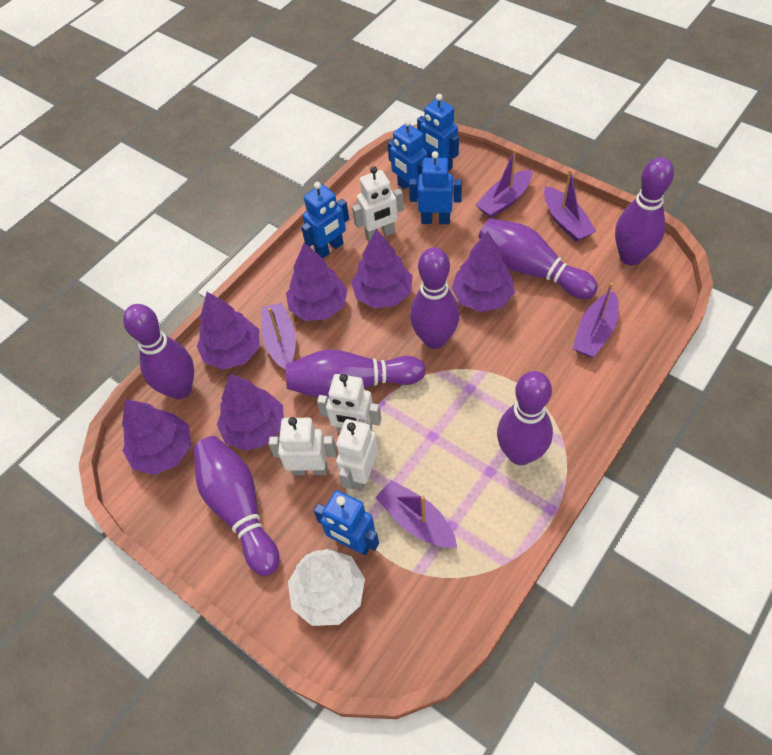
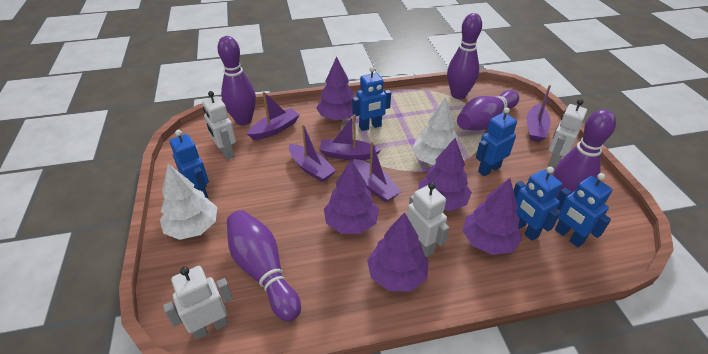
purple bowling pin: [123,304,194,399] [194,436,279,576] [286,349,426,398] [410,247,460,349] [478,219,598,299] [497,371,553,465] [615,157,674,265] = 7 -> [217,36,256,125] [227,210,301,321] [447,13,482,99] [457,90,519,130] [553,109,616,198] = 5
purple tree: [122,399,191,475] [197,292,260,370] [217,374,284,451] [286,243,348,321] [351,229,413,308] [451,231,515,312] = 6 -> [316,56,355,120] [324,160,379,234] [367,212,429,291] [419,138,472,211] [462,178,522,255] = 5
white tree: [288,549,365,626] = 1 -> [160,164,217,240] [412,97,459,165] = 2

